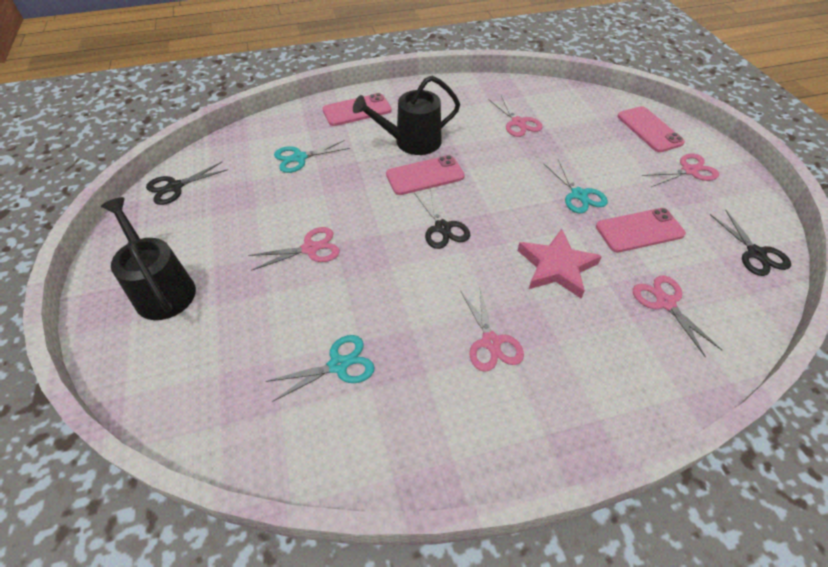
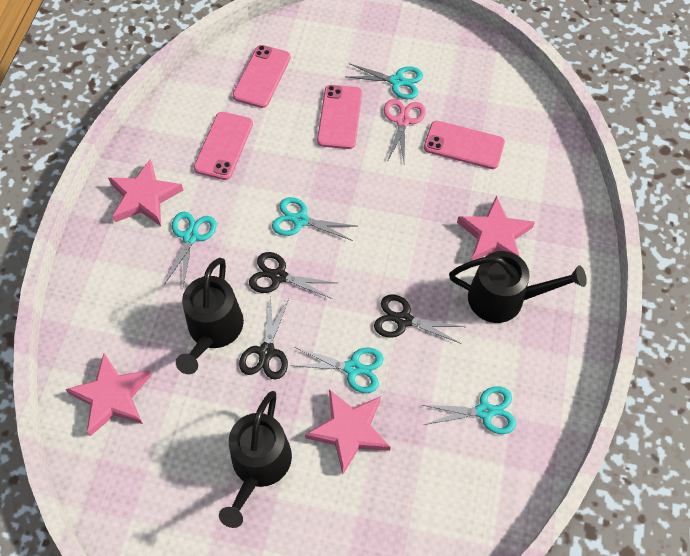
black watering can: [101,197,196,320] [353,76,460,155] = 2 -> [176,258,244,374] [219,391,292,528] [449,251,587,323] = 3
pink scissors: [248,227,340,271] [460,288,524,372] [488,95,543,137] [633,275,722,358] [641,154,719,187] = 5 -> [384,99,426,162] = 1
pink star: [517,229,602,298] = 1 -> [65,353,152,436] [108,159,184,226] [305,389,391,474] [457,196,535,261] = 4
turquoise scissors: [265,335,374,402] [274,140,350,173] [544,159,608,213] = 3 -> [164,212,217,286] [272,197,356,241] [290,347,384,393] [345,63,423,99] [422,386,516,434] = 5

